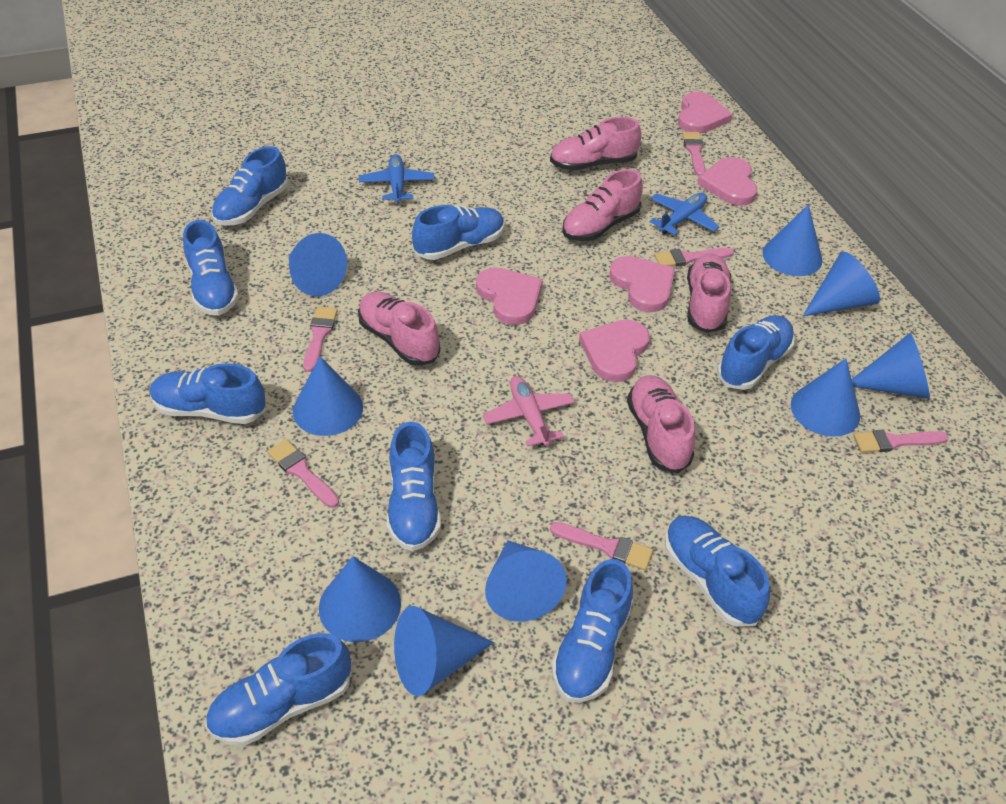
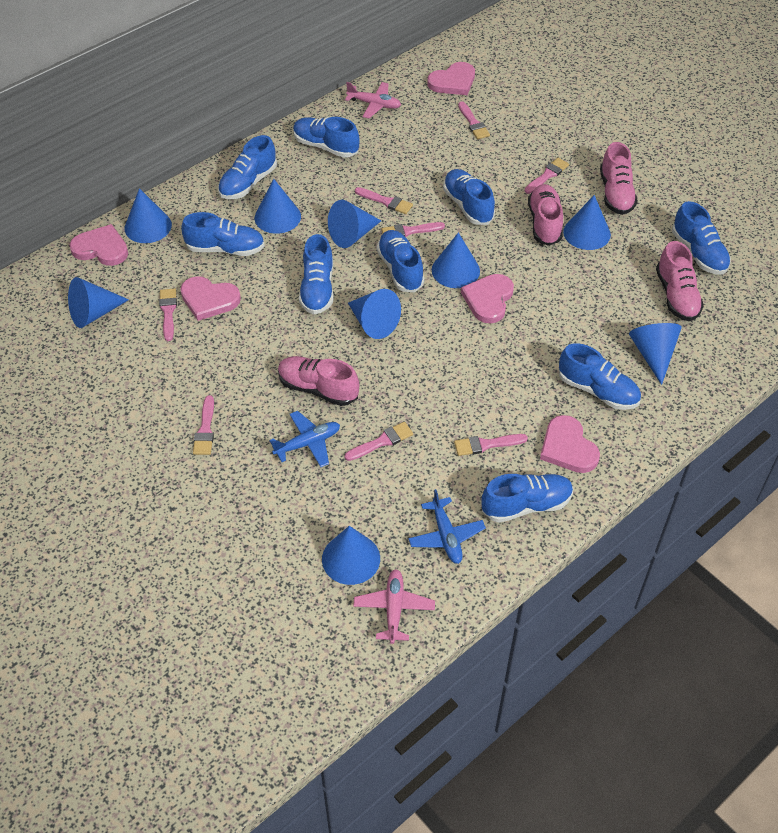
pink brush: [268,439,339,508] [303,306,338,372] [550,522,653,570] [654,248,734,266] [682,132,705,176] [853,430,949,453] = 6 -> [159,288,177,341] [193,395,214,455] [345,422,413,461] [355,187,413,214] [381,222,445,237] [454,434,528,456] [458,101,490,139] [525,158,569,194] = 8
pink plane: [483,376,575,446] = 1 -> [345,82,401,118] [353,569,435,644] = 2
pink shoe: [358,292,440,366] [550,117,641,171] [562,169,643,241] [627,375,695,473] [687,254,731,333] = 5 -> [278,356,359,406] [528,184,563,246] [600,142,637,215] [656,241,704,321] = 4

